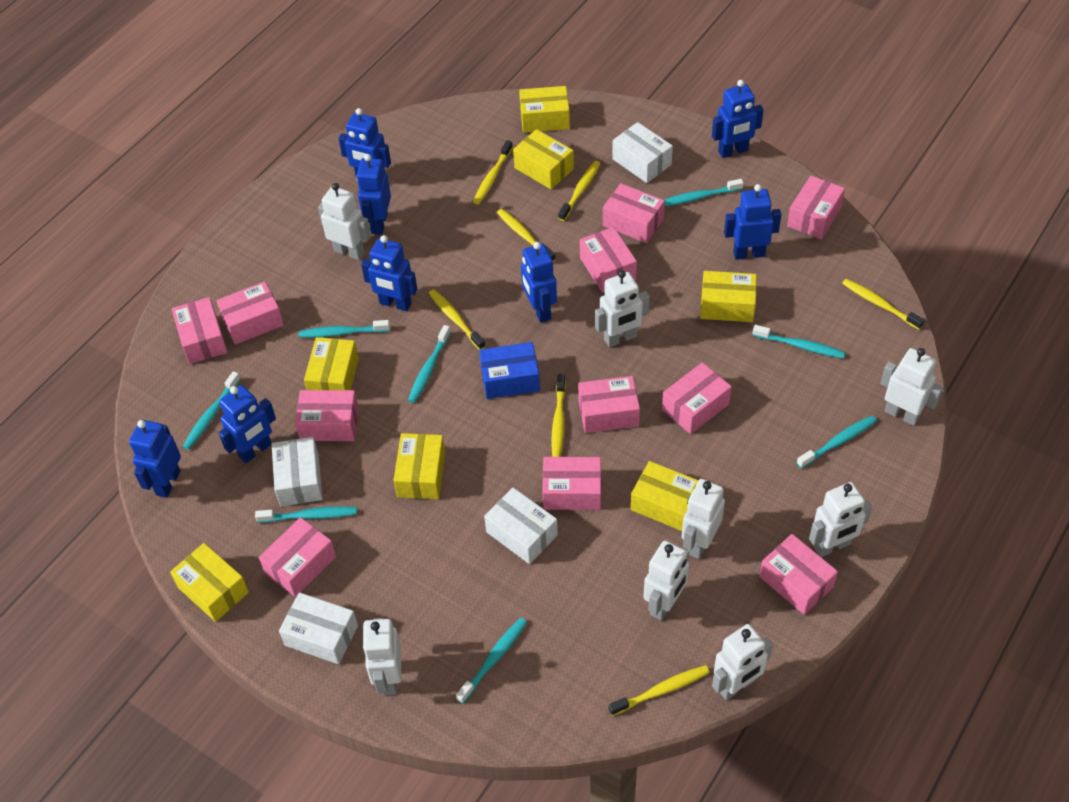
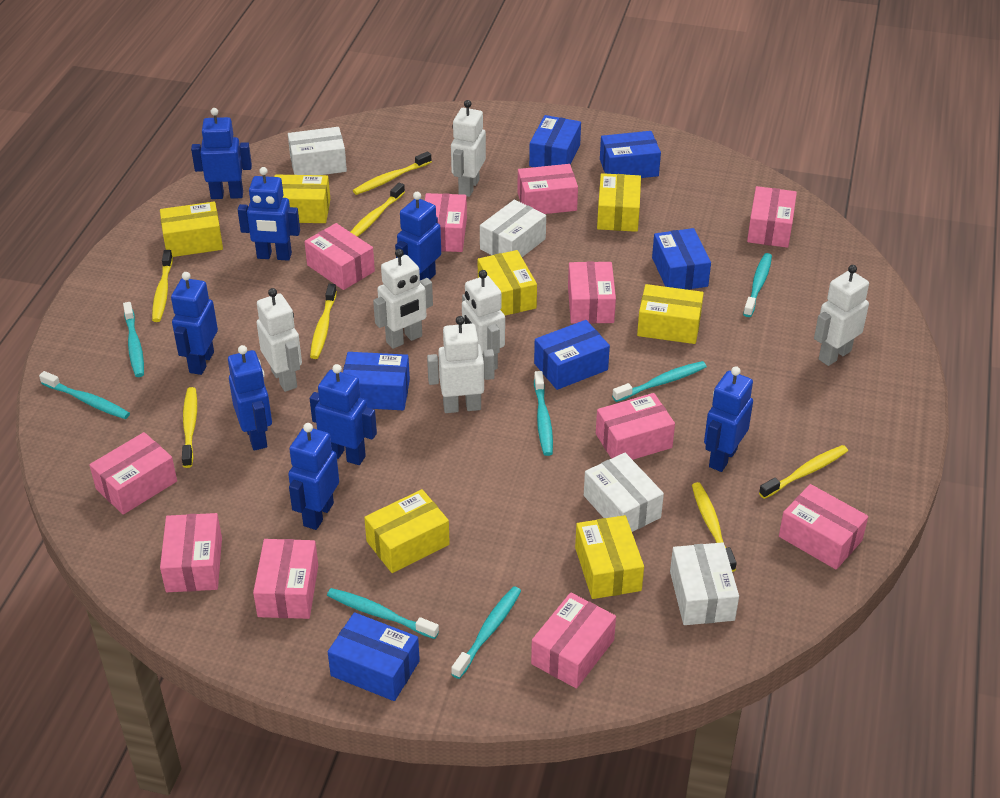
blue box: [479,342,540,399] = 1 -> [328,612,420,701] [343,352,410,410] [529,115,581,167] [534,320,610,390] [600,131,661,178] [652,228,711,290] = 6
turquoise toothbrush: [183,371,241,450] [255,506,357,523] [298,320,390,338] [408,325,451,403] [456,618,527,703] [664,179,744,206] [753,325,846,359] [797,416,877,468] = 8 -> [39,371,130,419] [123,302,144,377] [327,588,439,639] [451,586,521,679] [534,371,553,456] [612,361,707,402] [743,253,772,317] = 7
white robot: [318,183,371,260] [362,618,401,695] [595,270,650,347] [644,541,689,620] [682,479,725,559] [712,624,773,700] [809,482,872,557] [880,348,943,426] = 8 -> [256,288,302,392] [373,249,433,349] [427,316,494,413] [451,100,486,197] [462,270,505,370] [814,265,869,366] = 6

